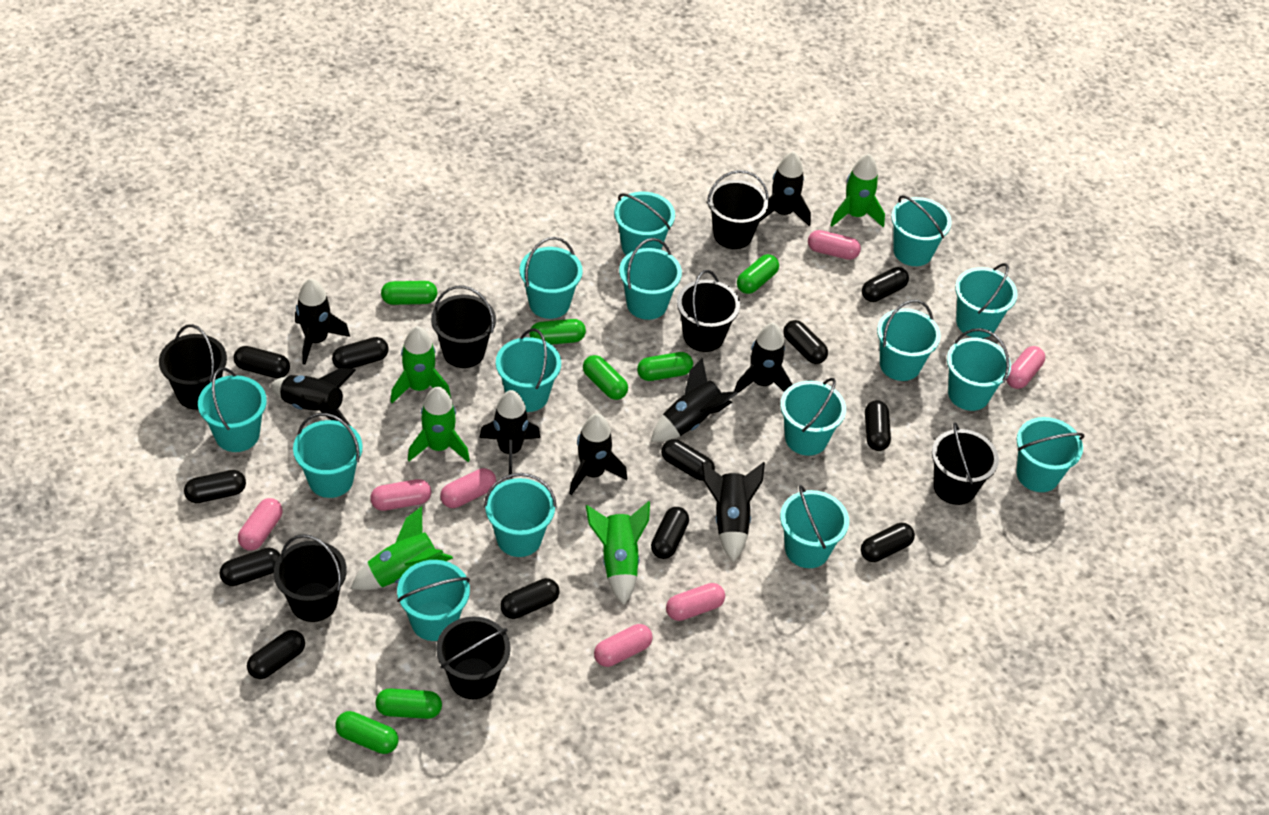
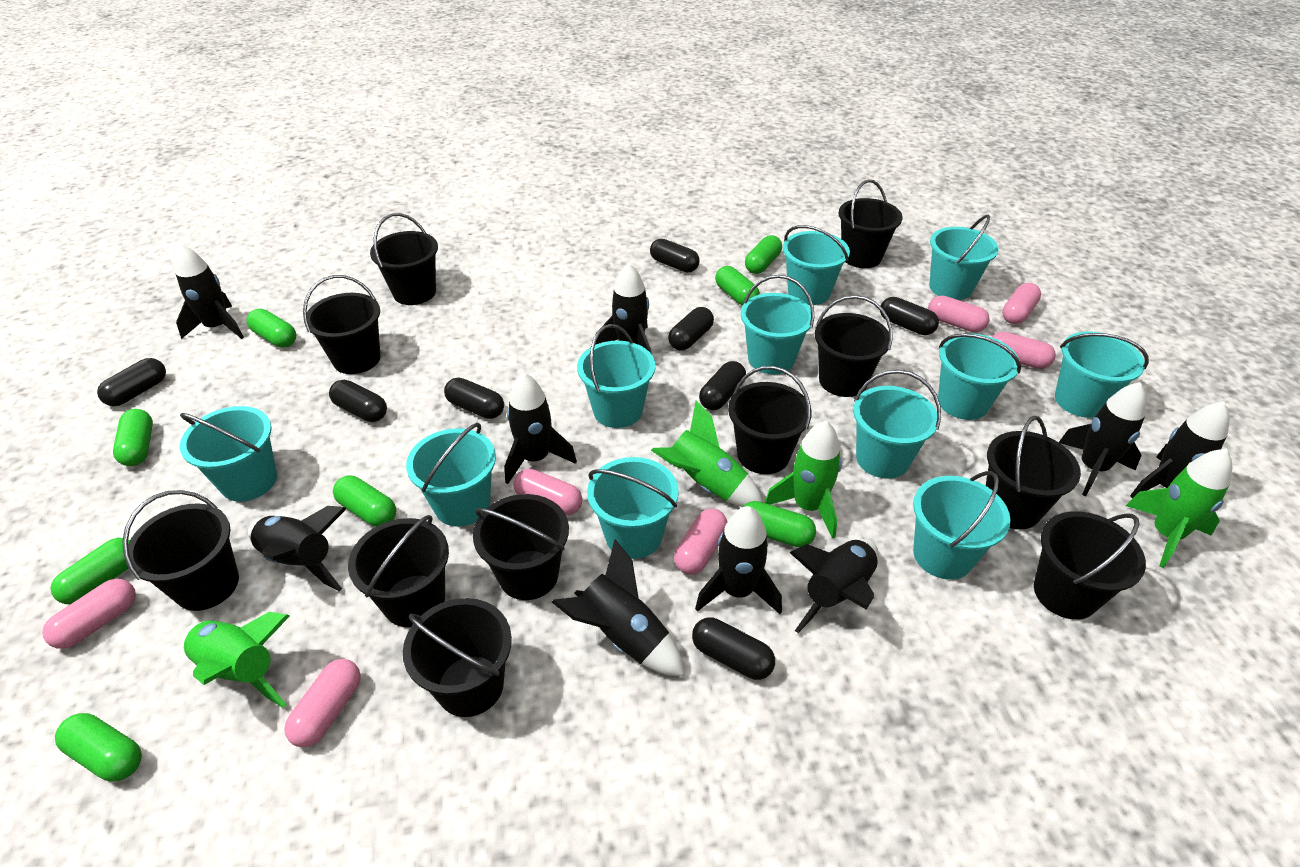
black bucket: [159,324,227,410] [274,534,347,622] [431,286,496,368] [436,617,511,699] [677,270,740,352] [707,170,769,249] [932,422,999,505] = 7 -> [122,490,239,611] [303,275,381,374] [348,515,449,627] [370,213,438,305] [403,598,512,717] [473,494,569,600] [728,366,812,474] [815,295,893,397] [838,180,903,268] [986,416,1081,529] [1034,511,1146,620] = 11
black capsule: [184,470,246,503] [220,548,280,586] [234,346,290,378] [247,630,305,679] [332,337,389,369] [500,578,559,619] [651,507,689,559] [661,439,715,481] [783,320,828,364] [861,523,915,562] [862,267,909,302] [865,400,891,451] = 12 -> [97,358,166,406] [329,380,387,422] [444,377,504,419] [650,239,700,272] [668,307,714,351] [692,617,775,680] [699,361,746,410] [880,297,939,335] = 8
black rocket: [270,368,356,426] [295,278,350,365] [479,390,541,478] [569,414,627,495] [651,358,738,442] [702,462,765,562] [734,323,793,393] [760,151,811,226] = 8 -> [175,244,244,339] [248,506,347,591] [505,372,577,484] [552,539,684,676] [595,263,651,353] [695,506,782,614] [789,539,879,633] [1059,382,1147,496] [1130,401,1230,498] = 9
green capsule: [335,711,398,754] [376,688,442,719] [381,281,437,305] [530,319,586,345] [583,355,628,400] [637,352,693,381] [737,254,779,294] = 7 -> [50,538,130,604] [55,713,142,781] [113,409,153,466] [247,309,296,348] [333,476,396,527] [715,266,760,306] [743,501,816,547] [745,235,782,274] = 8
green rocket: [351,506,453,590] [390,326,451,403] [408,387,470,462] [586,501,650,605] [830,154,885,227] = 5 -> [182,612,290,708] [651,401,763,507] [764,421,842,538] [1126,449,1232,568] = 4
turquoise bucket: [198,368,267,452] [293,413,363,498] [397,560,470,641] [484,473,557,557] [496,328,561,412] [520,237,583,319] [614,192,675,255] [619,238,682,320] [780,378,846,456] [780,485,849,568] [877,300,941,381] [891,195,952,266] [947,328,1011,411] [955,263,1018,338] [1016,417,1084,492] = 15 -> [180,406,277,502] [406,423,496,526] [577,324,655,428] [587,457,679,559] [741,275,814,374] [783,225,850,305] [853,370,941,479] [913,471,1011,580] [929,215,999,300] [938,333,1021,420] [1055,331,1149,418] = 11

